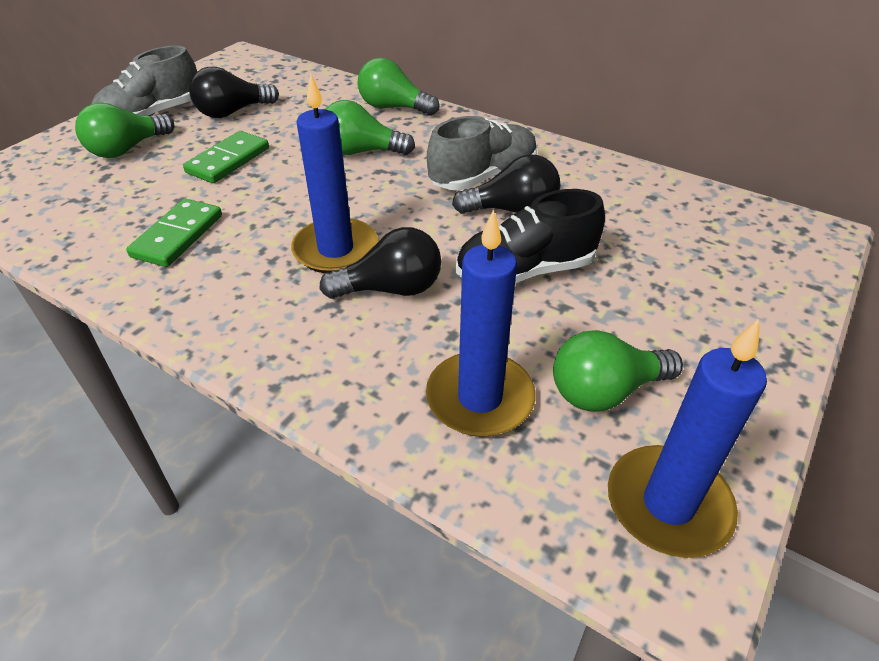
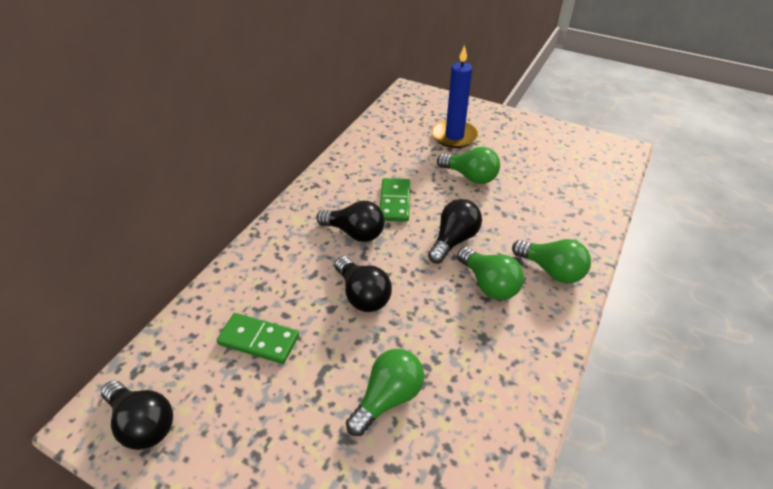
black light bulb: [189,67,279,118] [320,227,441,299] [452,154,561,214] = 3 -> [101,380,173,450] [316,201,385,242] [335,256,392,312] [428,199,482,263] = 4
black shoe: [456,189,605,284] = 1 -> none = 0
blue candle: [291,74,378,273] [426,210,536,437] [608,319,767,558] = 3 -> [432,45,478,148] = 1
grey shoe: [91,45,197,116] [427,116,537,190] = 2 -> none = 0

